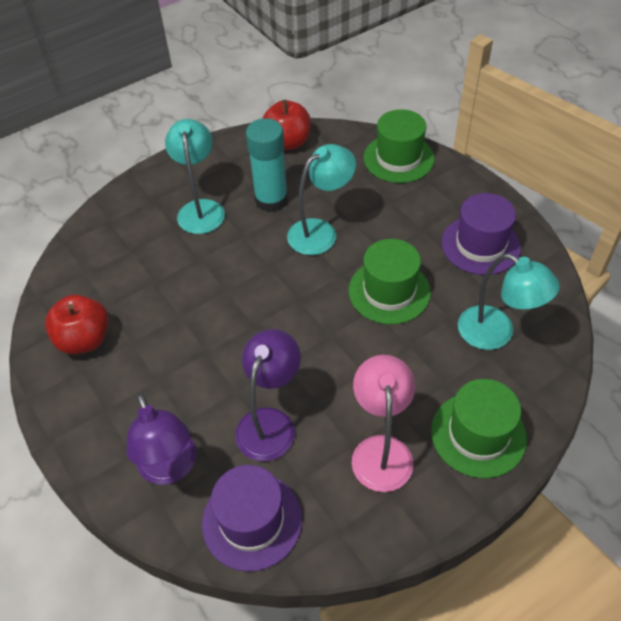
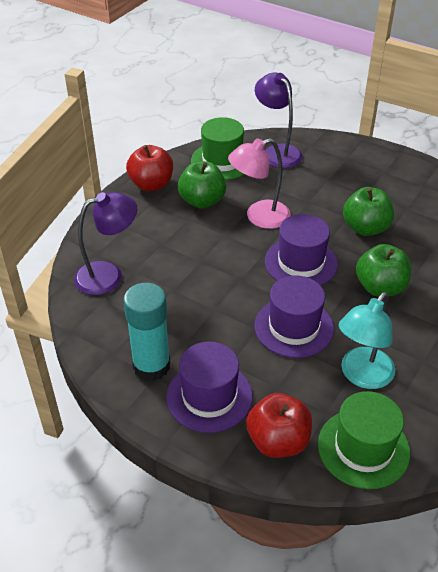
green apple: none = 0 -> [178,161,226,209] [343,187,394,236] [356,244,411,297] = 3
green hat: [349,239,431,324] [364,109,435,183] [431,379,527,478] = 3 -> [191,117,245,180] [318,391,410,489] = 2
purple hat: [202,465,302,572] [441,193,521,275] = 2 -> [166,342,253,433] [254,275,334,358] [265,214,338,286] = 3
turquoise lamp: [165,119,225,234] [287,144,356,255] [458,254,560,350] = 3 -> [339,292,395,389] = 1

